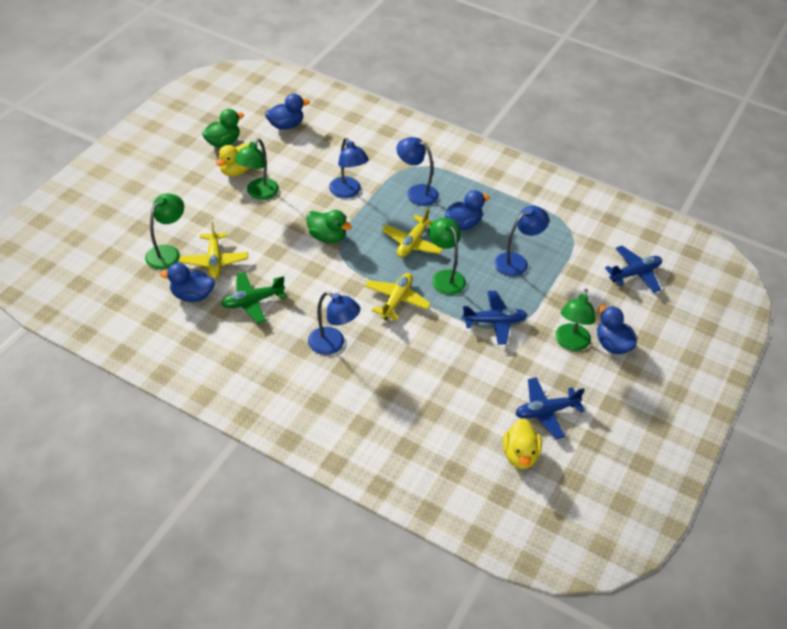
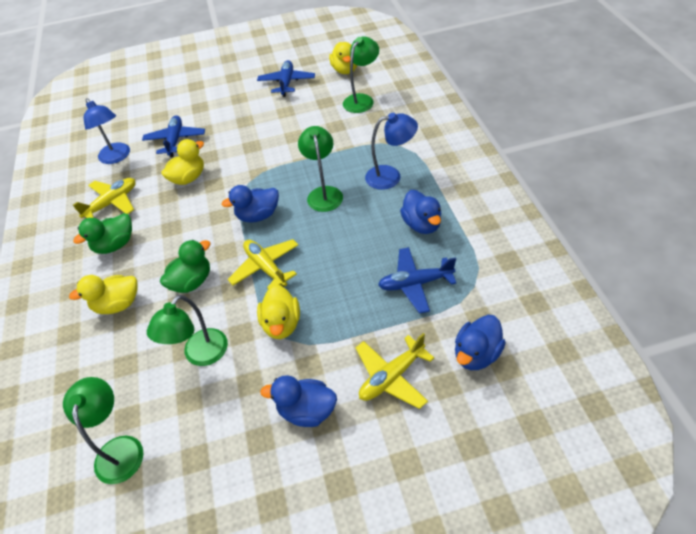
blue lamp: [308,291,360,355] [329,138,369,198] [396,137,439,206] [494,206,549,277] = 4 -> [84,98,130,164] [365,113,418,190] = 2
green plane: [221,272,286,324] = 1 -> none = 0
yellow duck: [216,143,250,176] [503,418,542,469] = 2 -> [69,275,138,314] [161,139,204,185] [257,284,300,339] [329,42,357,74] = 4

